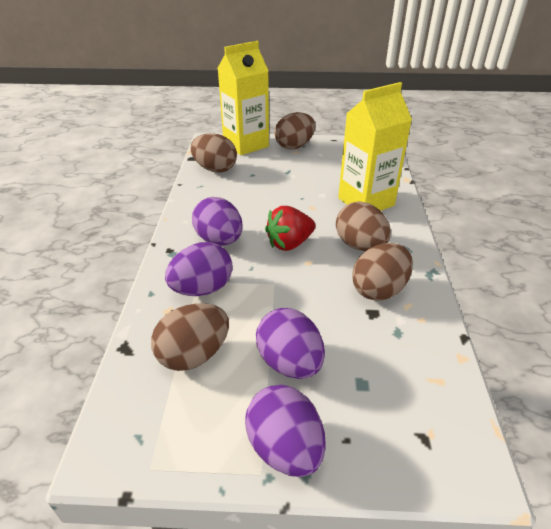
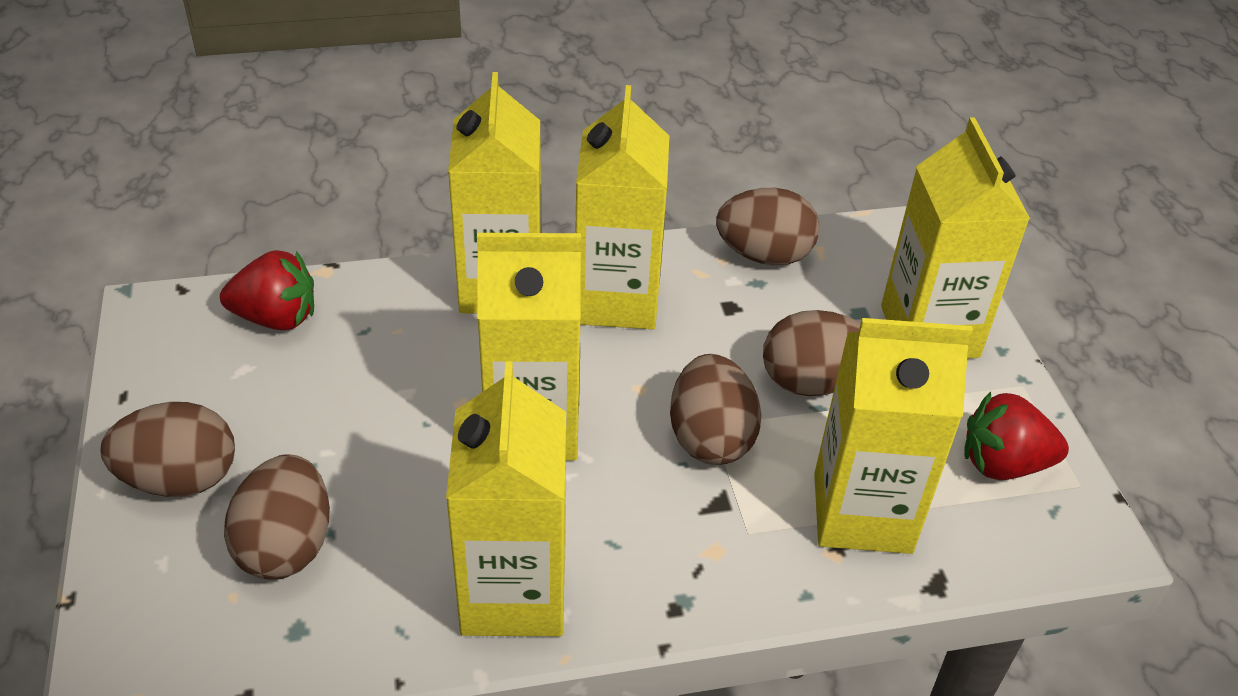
purple egg: [165,242,233,296] [192,197,243,245] [245,385,326,477] [256,308,325,379] = 4 -> none = 0
red strawberry: [265,206,315,251] = 1 -> [220,250,314,330] [964,391,1069,480] = 2
yellow carton: [218,41,269,155] [338,82,412,211] = 2 -> [446,362,566,636] [448,72,542,313] [477,233,581,461] [575,85,669,329] [814,318,973,554] [881,117,1030,358] = 6

